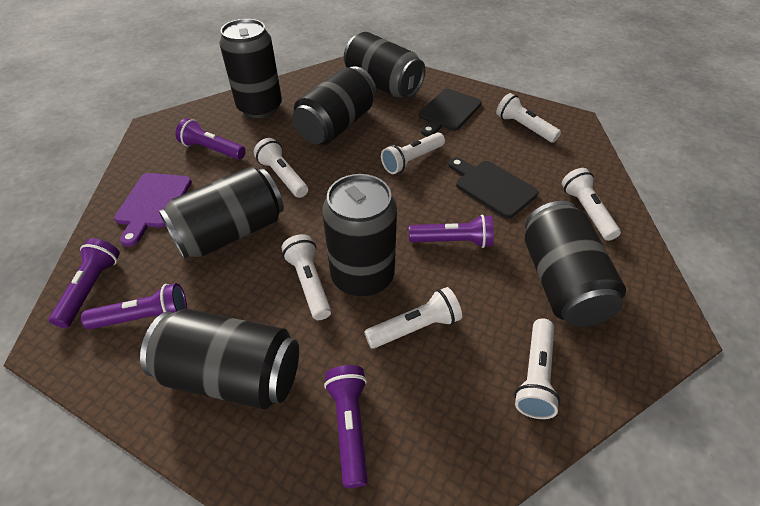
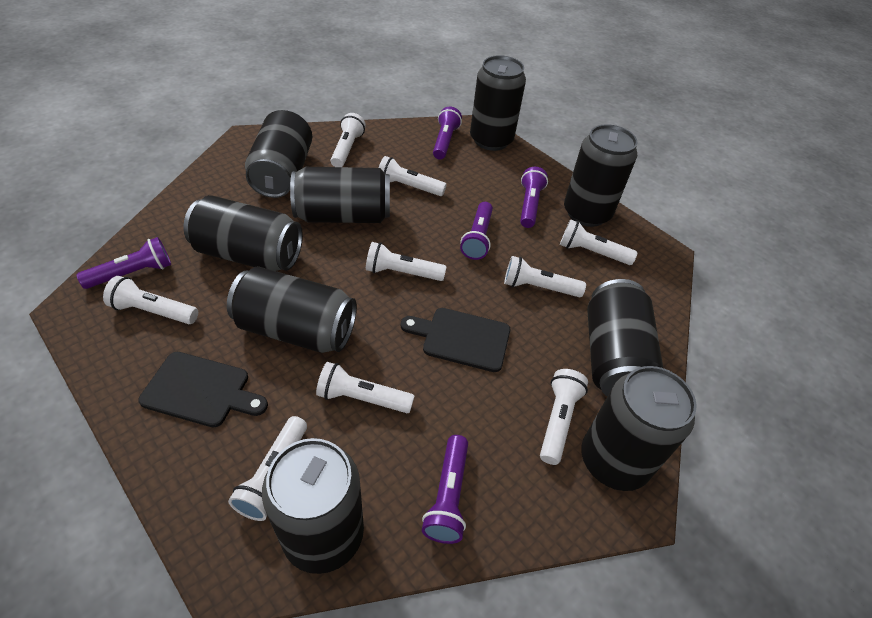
black can: [140,309,299,409] [159,166,284,259] [220,19,282,118] [292,66,376,145] [322,174,397,297] [344,32,425,98] [524,201,626,327] = 7 -> [184,195,303,271] [227,266,357,353] [245,110,312,198] [262,438,364,574] [290,167,390,223] [470,55,526,151] [564,124,637,227] [581,366,697,491] [587,279,663,396] = 9
purple cutting board: [114,173,192,247] = 1 -> none = 0
white flashlight: [254,138,308,198] [282,234,331,320] [364,287,462,349] [381,132,445,174] [496,93,561,143] [515,318,560,419] [562,168,621,241] = 7 -> [103,276,198,324] [228,416,307,521] [316,362,414,413] [331,113,366,167] [366,242,447,281] [379,156,447,196] [504,256,586,297] [540,369,588,465] [560,219,638,265] = 9

